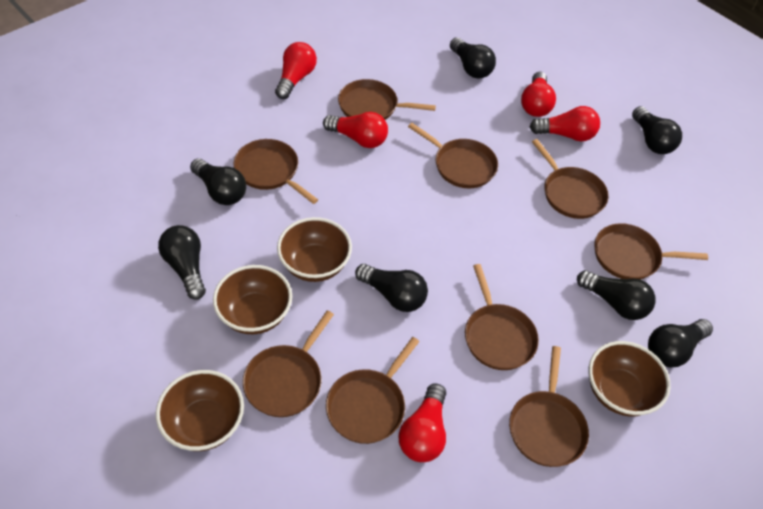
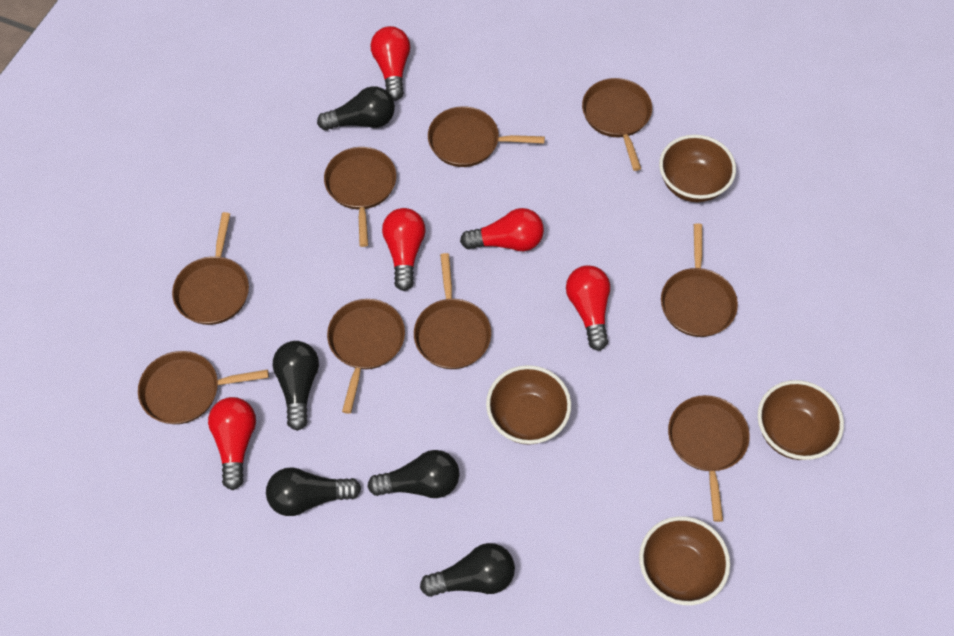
black light bulb: [158,225,206,300] [190,158,246,205] [355,264,428,312] [450,37,496,79] [577,270,655,320] [632,106,682,154] [648,319,713,367] = 7 -> [266,467,361,516] [273,341,319,431] [317,86,395,131] [367,450,459,498] [420,543,515,597] = 5

